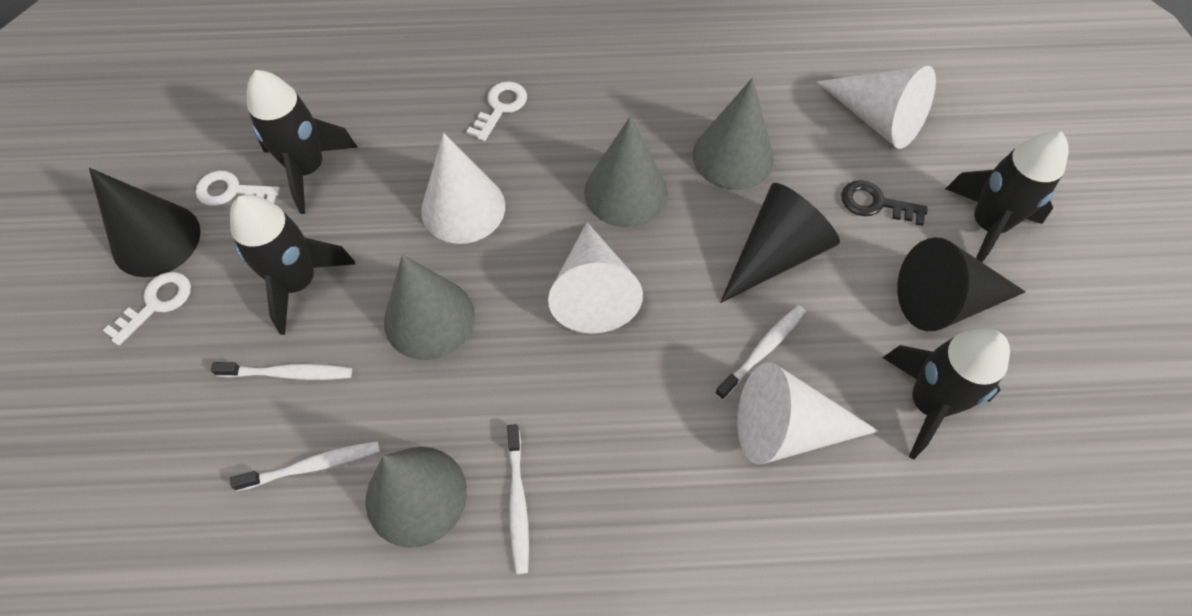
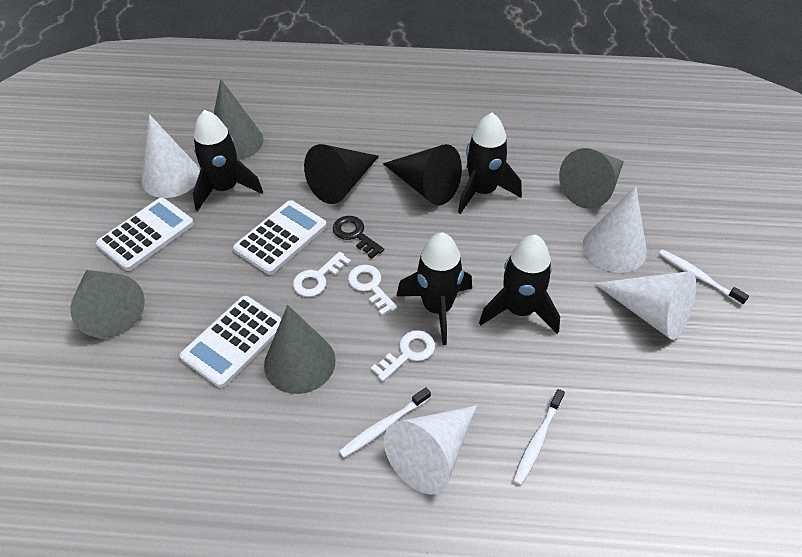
black cone: [89,168,200,277] [720,183,840,303] [897,237,1026,331] = 3 -> [304,144,379,204] [383,144,462,205] = 2
white calculator: none = 0 -> [96,198,194,271] [180,296,282,388] [233,200,327,275] = 3
white toothbrush: [211,362,352,380] [230,441,380,491] [507,424,529,574] [715,305,806,400] = 4 -> [339,387,431,458] [513,389,565,486] [659,249,749,305] = 3

